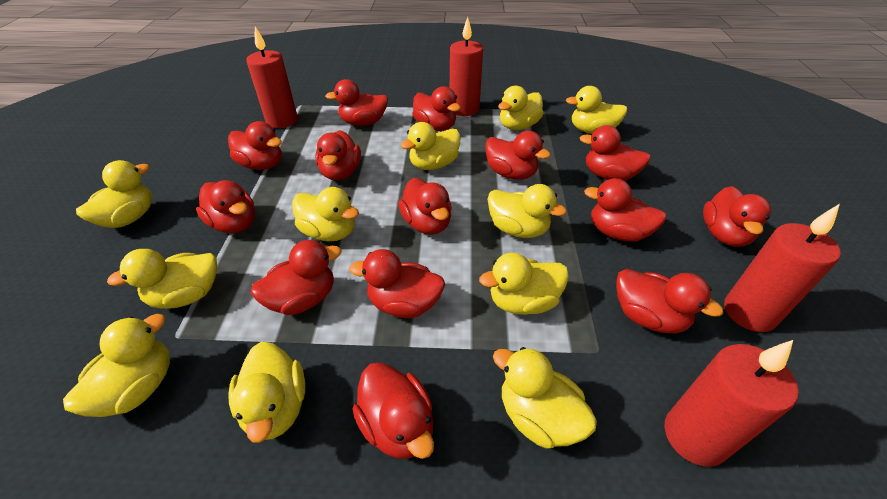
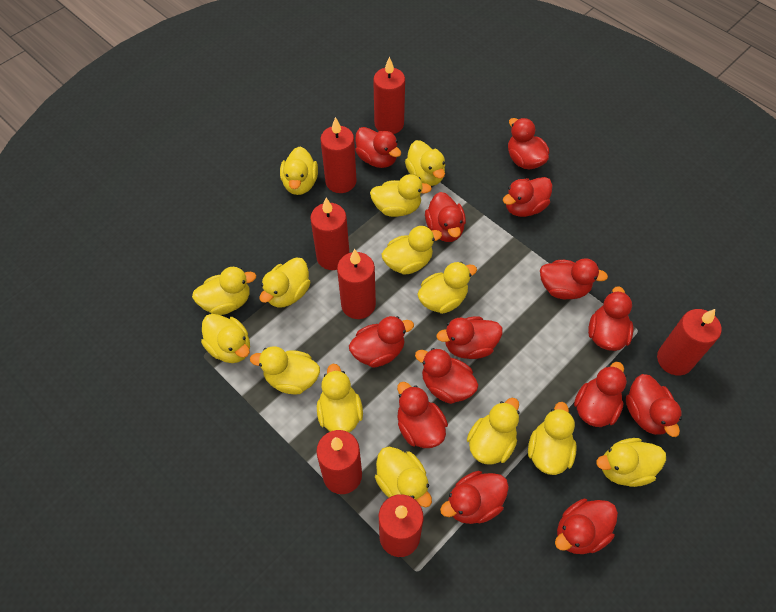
red candle: [246,27,298,128] [450,17,483,116] [665,340,798,467] [724,204,841,332] = 4 -> [310,198,349,270] [316,430,362,494] [320,117,357,193] [337,249,376,319] [373,56,405,134] [379,494,424,557] [657,309,722,375] = 7
yellow duck: [63,314,170,417] [76,160,152,228] [107,249,217,309] [228,342,305,443] [292,187,359,241] [401,122,460,170] [479,253,569,315] [487,184,567,238] [493,347,597,449] [498,86,544,130] [566,86,627,134] = 11 -> [192,267,256,315] [201,314,250,363] [250,346,320,395] [260,257,311,308] [280,147,318,195] [317,364,363,433] [370,174,432,217] [375,447,432,508] [381,226,442,275] [405,140,445,186] [417,262,477,314] [467,398,519,465] [528,402,577,475] [596,438,666,487] = 14

